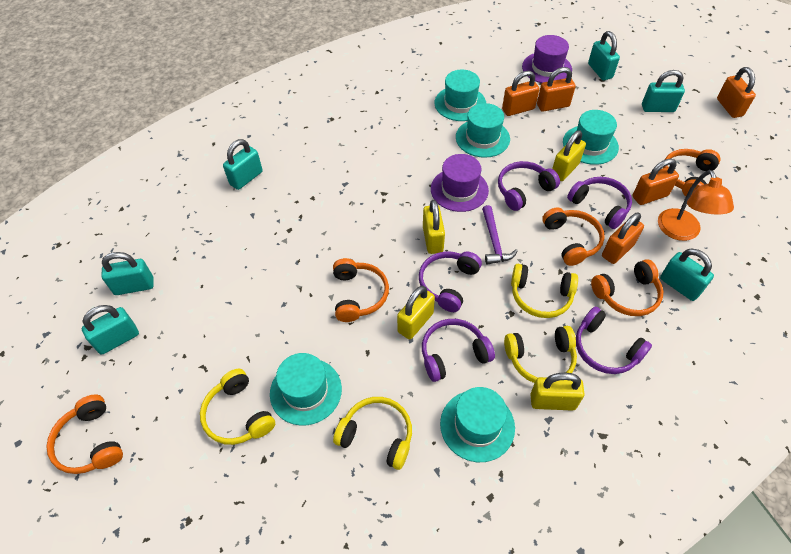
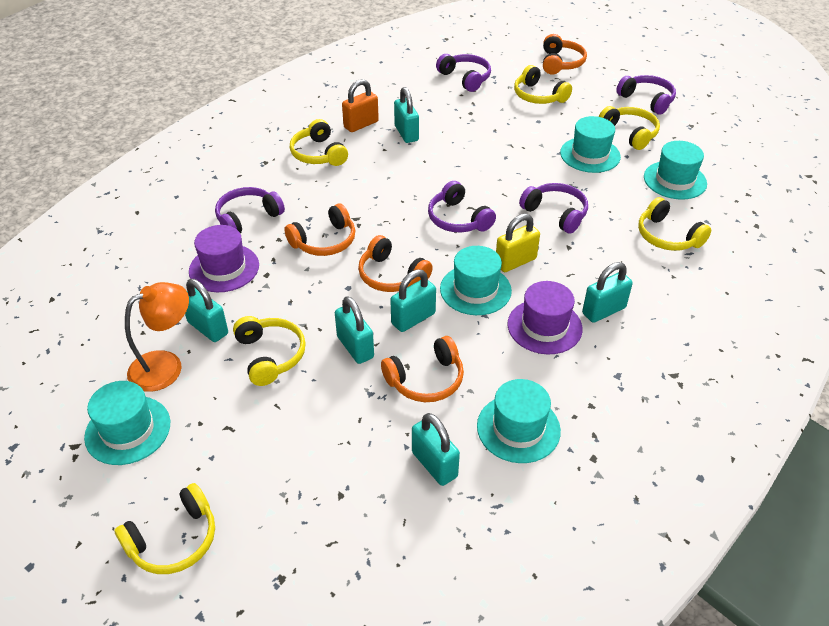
orange headphones: [46,395,123,474] [333,258,389,322] [542,208,605,266] [591,259,664,316] [663,149,720,196] = 5 -> [284,203,355,256] [358,235,433,292] [381,336,464,402] [543,34,587,75] = 4
orange padlock: [502,71,539,116] [537,67,576,112] [602,213,644,264] [633,158,679,205] [717,67,756,118] = 5 -> [342,79,379,132] = 1
purple hammer: [482,205,518,264] = 1 -> none = 0
yellow headphones: [200,369,275,445] [333,397,412,470] [504,326,577,383] [511,264,578,318] = 4 -> [114,483,215,574] [233,316,306,386] [290,119,348,166] [514,65,572,104] [599,106,660,150] [638,197,711,251] = 6
yellow padlock: [397,286,435,340] [423,200,445,254] [531,373,585,411] [552,130,586,181] = 4 -> [496,213,540,272] = 1

